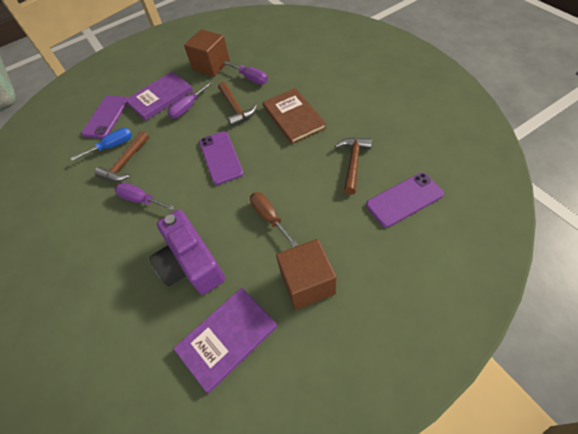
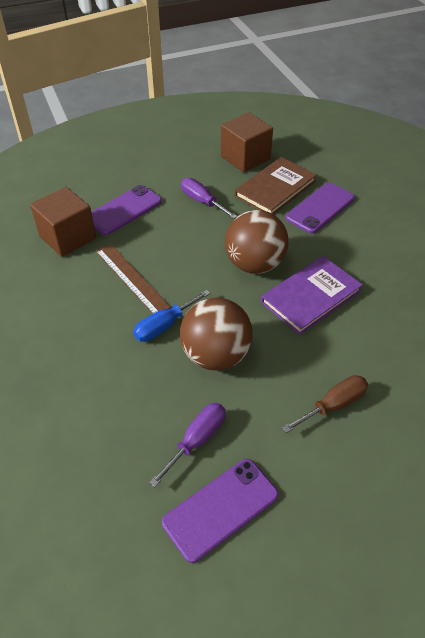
brown ball: none = 0 -> [180,297,253,371] [225,210,288,274] = 2
brown hammer: [95,131,149,181] [218,82,257,126] [335,137,372,195] = 3 -> none = 0
brown ruler: none = 0 -> [96,244,171,314] = 1
purple book: [125,71,193,121] [173,287,278,393] = 2 -> [261,256,363,335] = 1
purple camera: [149,210,225,295] = 1 -> none = 0
purple screwdriver: [115,183,175,210] [167,81,213,118] [223,61,268,84] = 3 -> [149,403,226,487] [181,178,237,219] = 2

